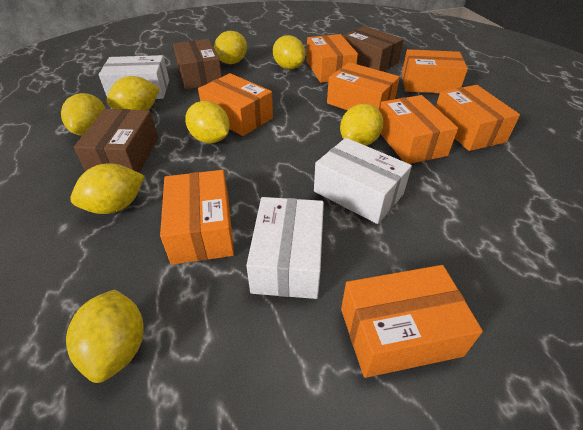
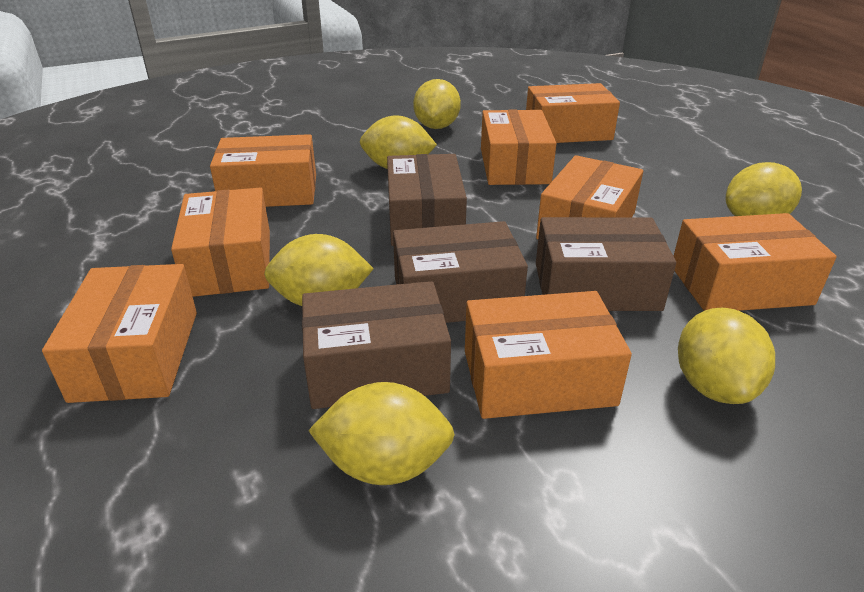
brown box: [74,109,158,173] [173,39,222,90] [343,26,404,71] = 3 -> [302,281,451,409] [387,154,467,246] [393,221,528,323] [536,217,676,311] = 4
white box: [99,55,169,99] [246,197,324,299] [314,138,412,224] = 3 -> none = 0
yellow lemon: [61,93,105,136] [66,289,144,383] [70,163,144,214] [106,76,160,110] [185,101,230,143] [214,31,247,64] [273,35,305,69] [340,104,383,146] = 8 -> [264,234,374,306] [308,382,455,485] [360,115,437,169] [413,79,461,129] [678,308,775,404] [726,162,802,216] = 6

